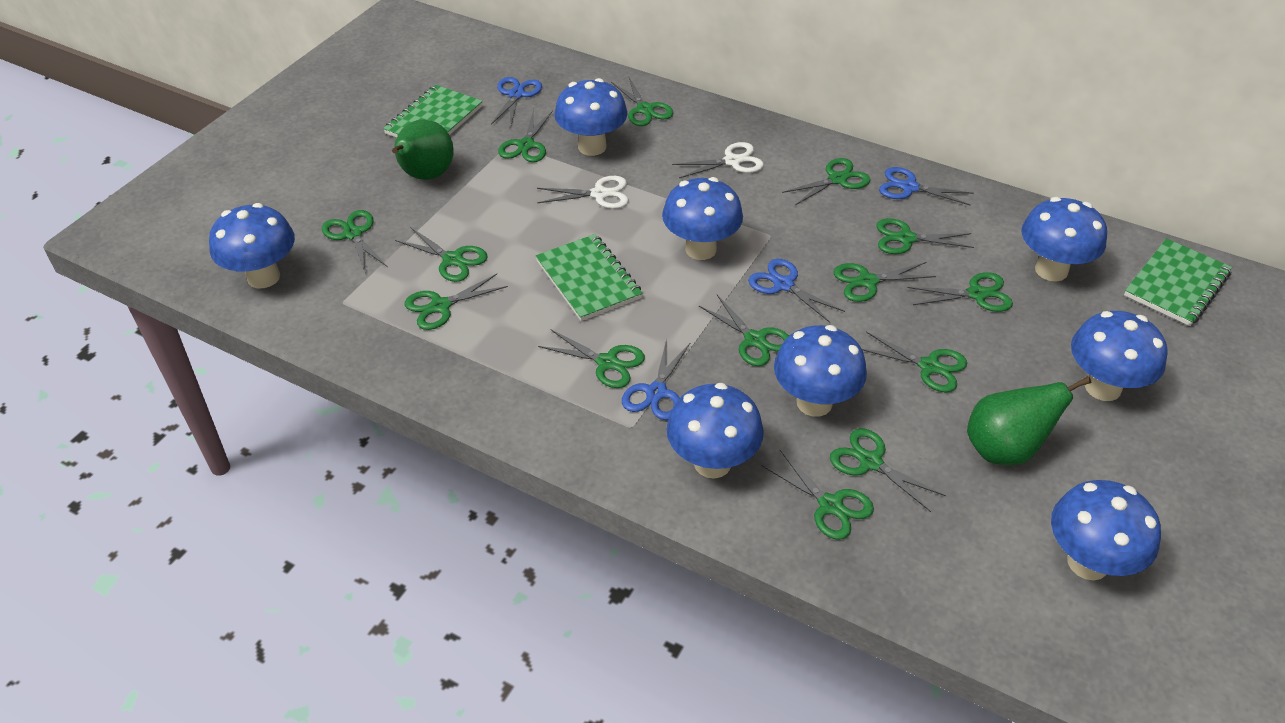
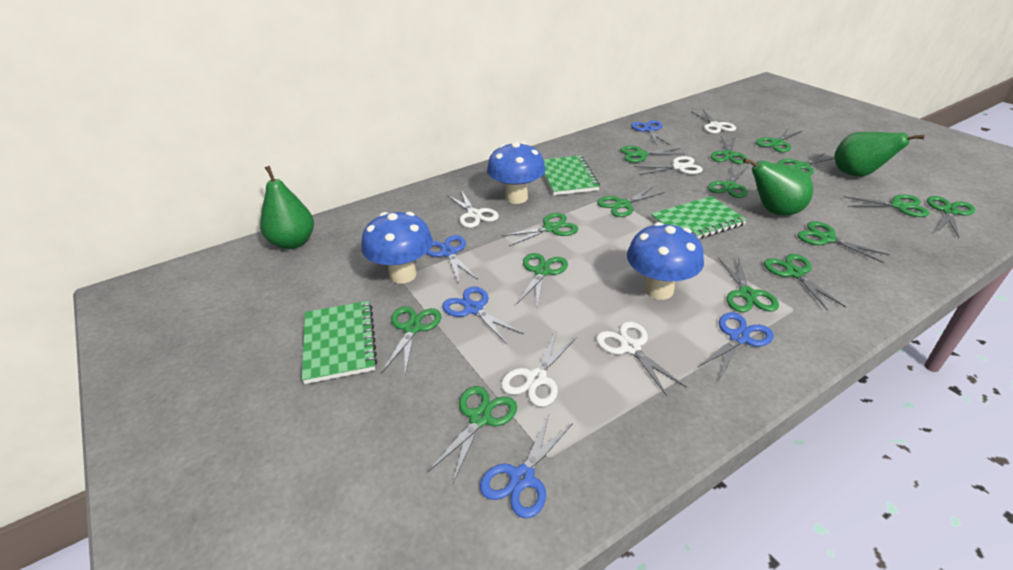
blue mushroom: [209,203,295,288] [554,78,627,156] [662,177,743,260] [666,383,764,479] [774,325,867,417] [1021,197,1107,281] [1051,480,1161,580] [1071,311,1167,401] = 8 -> [361,212,433,284] [487,142,545,204] [627,222,704,300] = 3
blue scissors: [491,77,542,125] [622,339,691,420] [748,259,845,323] [879,167,974,206] = 4 -> [426,235,478,283] [442,286,524,344] [480,413,573,518] [631,120,671,146] [697,312,774,380] = 5
green pear: [392,120,454,180] [967,376,1091,465] = 2 -> [260,166,314,249] [743,158,813,215] [834,132,925,177] = 3
green scissors: [322,210,388,274] [395,227,488,282] [404,274,508,330] [498,109,553,162] [538,329,645,388] [611,77,673,126] [699,295,789,366] [761,450,874,540] [782,158,870,205] [830,428,946,512] [833,262,936,302] [862,332,967,392] [876,218,974,254] [908,272,1013,312] = 14 -> [381,306,441,375] [428,386,517,483] [501,213,578,246] [516,253,568,307] [597,187,665,217] [620,146,683,163] [708,165,748,198] [711,136,747,164] [718,257,779,312] [756,129,803,152] [764,254,846,311] [777,153,835,176] [797,221,890,263] [843,195,930,217] [927,196,975,238] = 15
white scissors: [537,176,629,209] [672,142,764,178] = 2 -> [447,190,499,228] [501,332,577,407] [596,322,686,396] [634,156,703,175] [691,110,736,134] = 5

